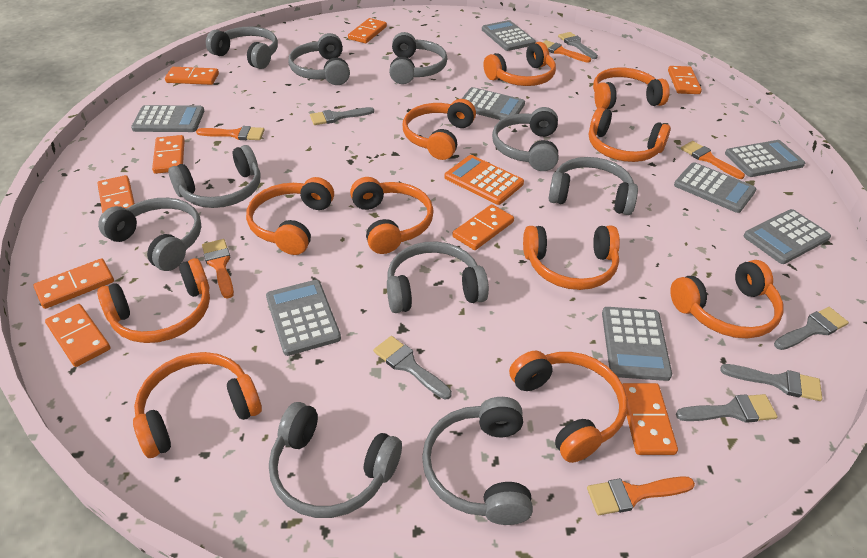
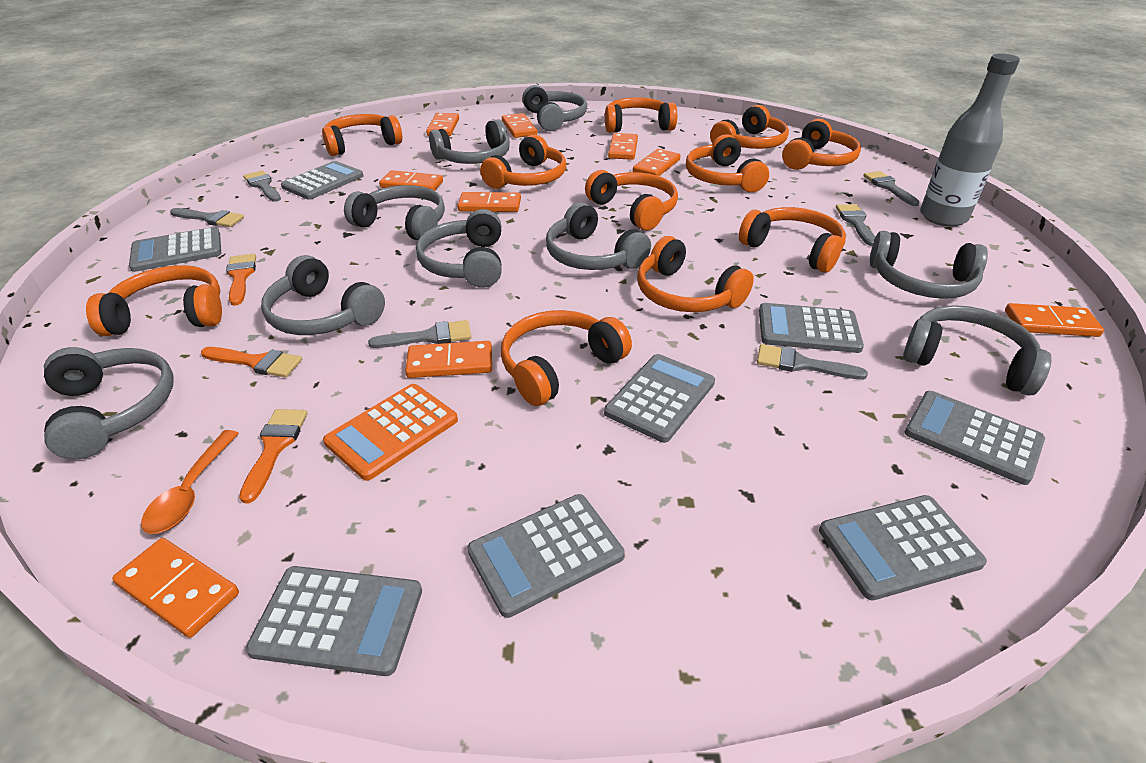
grey bottle: none = 0 -> [920,53,1020,227] = 1
grey headphones: [98,198,201,271] [168,145,260,208] [206,26,278,69] [269,402,402,518] [288,33,350,85] [387,242,489,313] [389,32,447,84] [422,397,533,525] [492,107,558,171] [548,157,638,215] = 10 -> [44,347,174,460] [261,255,385,335] [344,185,445,240] [416,209,502,288] [429,119,510,164] [522,85,587,131] [546,202,651,270] [870,231,988,299] [903,305,1052,395] = 9
orange brush: [196,126,264,140] [202,239,234,299] [543,40,591,63] [587,476,695,515] [681,141,745,179] = 5 -> [201,347,302,377] [226,254,256,306] [239,409,308,503] = 3
orange spoon: none = 0 -> [141,430,239,534] = 1

